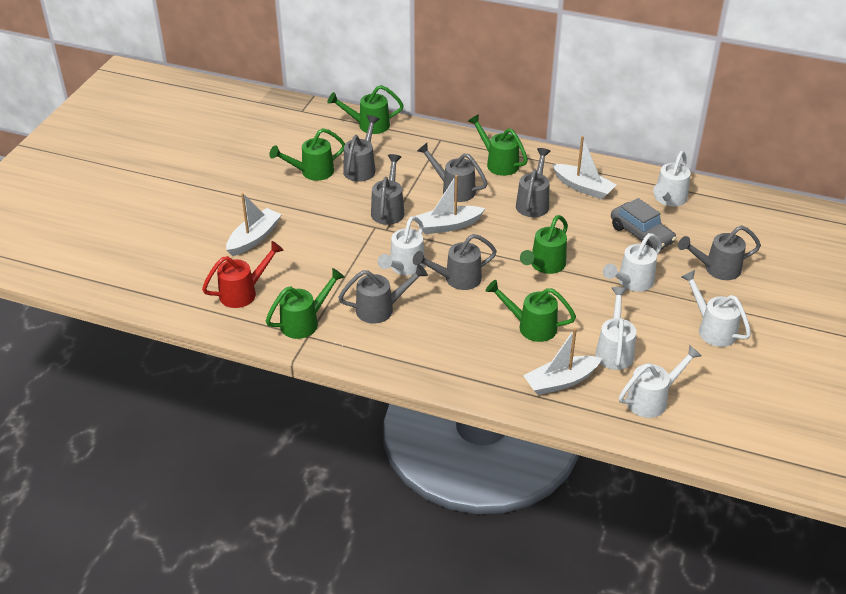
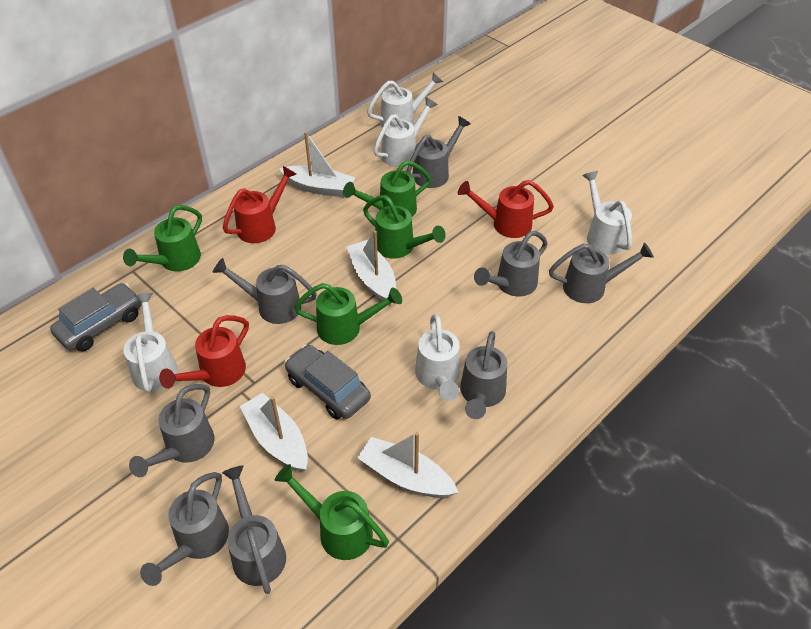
green watering can: [266,268,345,339] [269,128,345,181] [327,85,404,134] [468,114,528,176] [486,280,576,342] [520,215,568,274] = 6 -> [123,205,202,271] [275,464,389,560] [294,283,402,345] [343,160,431,217] [363,195,446,259] = 5
grey car: [611,198,677,251] = 1 -> [50,283,141,351] [284,345,371,419] = 2
grey watering can: [338,264,428,324] [343,115,380,182] [371,154,404,225] [413,234,497,290] [417,143,488,202] [516,148,551,217] [678,225,761,280] = 7 -> [129,384,215,477] [140,472,229,586] [213,258,317,324] [222,465,286,594] [406,116,471,188] [460,331,507,419] [474,231,548,297] [549,242,654,303] = 8
red watering can: [202,241,284,308] = 1 -> [159,315,249,389] [223,166,296,243] [458,180,554,238] = 3
white watering can: [378,216,425,275] [595,287,636,370] [603,233,662,292] [619,345,702,418] [653,151,691,207] [681,270,751,347] = 6 -> [124,293,178,393] [367,72,443,128] [373,97,438,167] [415,314,460,401] [582,171,632,254] = 5

